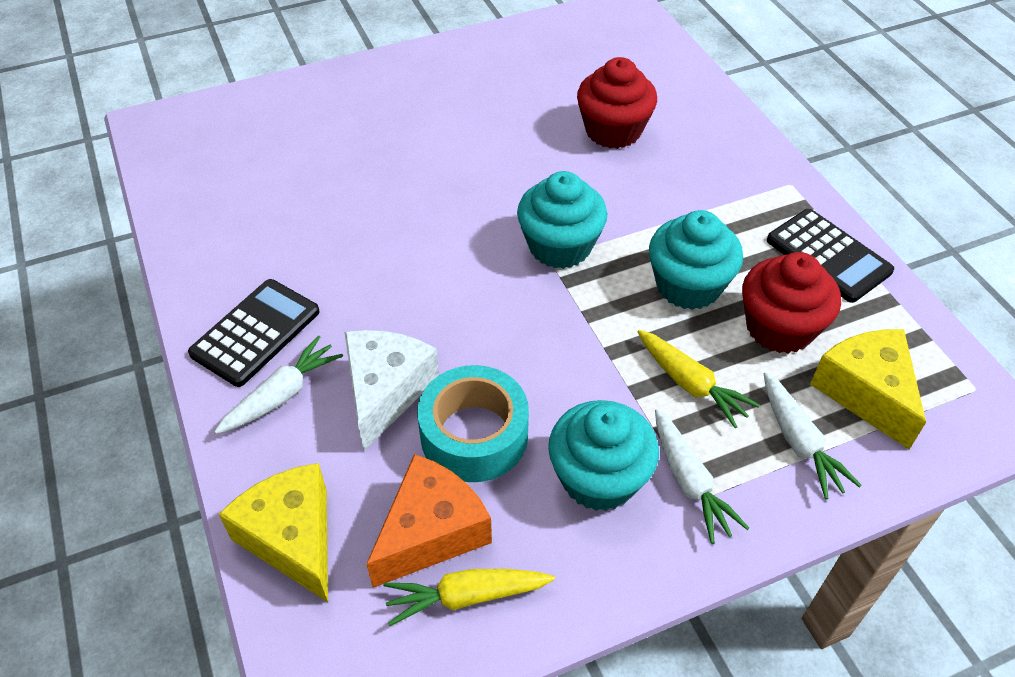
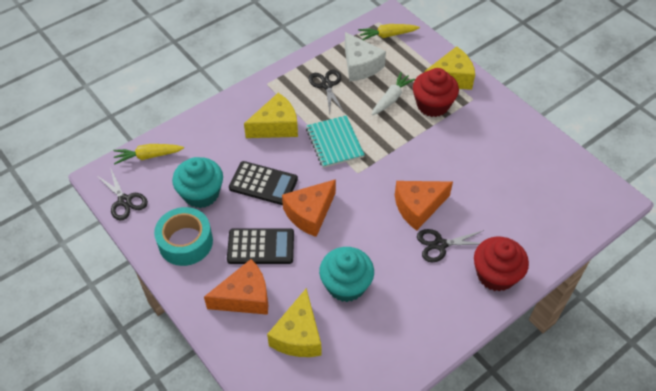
black scissors: none = 0 -> [96,170,148,220] [309,70,344,114] [417,229,484,262] = 3
orange cheese: [367,454,492,588] = 1 -> [204,259,268,315] [282,179,336,237] [395,181,453,231] = 3
turquoise cupcake: [517,171,607,269] [548,400,659,511] [649,210,743,310] = 3 -> [172,157,223,208] [319,247,374,302] = 2
turquoise notebook: none = 0 -> [306,115,365,168] = 1
white carrot: [214,336,343,434] [655,409,749,544] [764,372,862,500] = 3 -> [372,72,415,115] = 1
yellow cheese: [219,463,328,602] [810,329,926,449] = 2 -> [244,93,298,138] [267,288,322,357] [424,46,475,90] = 3

